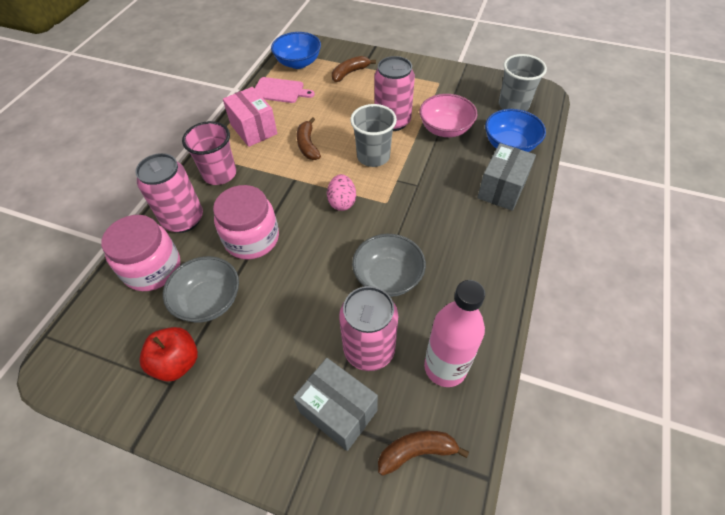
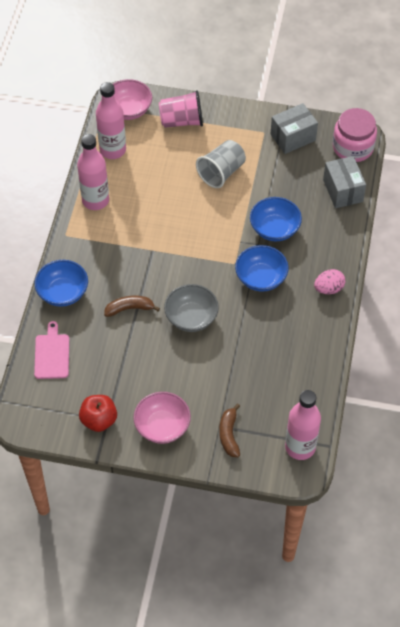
blue bowl: [271,32,321,69] [485,109,546,152] = 2 -> [35,260,88,307] [235,245,289,292] [250,197,302,242] = 3
brown banana: [297,117,321,160] [332,56,376,82] [378,431,469,476] = 3 -> [104,296,160,317] [219,403,240,457] = 2
grey bowl: [163,256,239,323] [352,234,426,297] = 2 -> [164,284,219,332] = 1
grey cup: [350,104,397,167] [499,54,547,111] = 2 -> [196,140,246,188] = 1
pink bottle: [424,280,485,387] = 1 -> [77,134,109,210] [96,82,126,159] [285,390,321,460] = 3
pink bowl: [420,94,477,137] = 1 -> [113,79,152,120] [133,392,191,444] = 2
pink box: [223,87,277,147] = 1 -> none = 0
pink can: [135,153,203,233] [339,286,398,371] [375,56,415,131] = 3 -> none = 0
pink jar: [101,215,180,291] [213,185,279,259] = 2 -> [333,108,377,162] = 1

